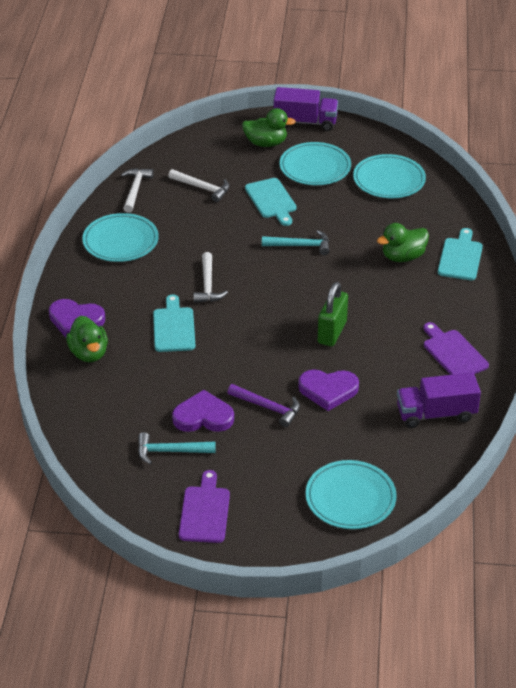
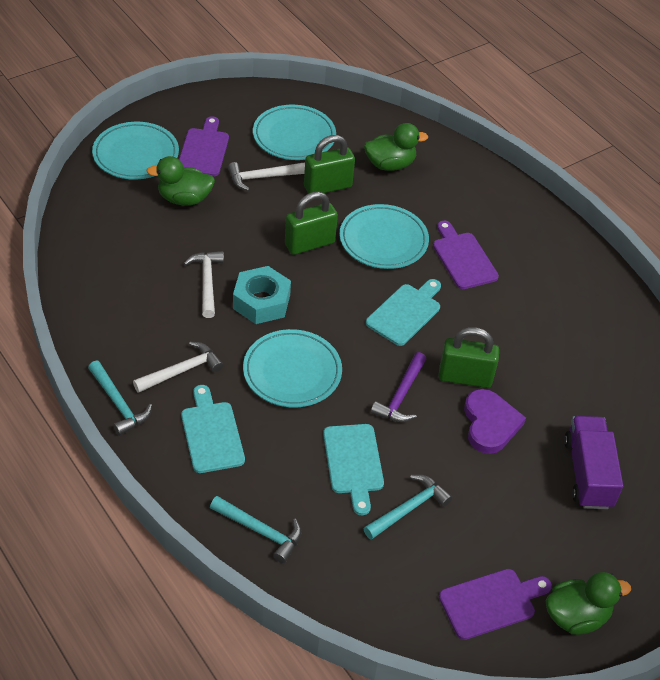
green padlock: [318,282,348,346] = 1 -> [285,192,338,255] [304,135,355,194] [439,327,499,388] = 3
purple cutting board: [179,470,230,543] [423,322,489,375] = 2 -> [179,116,229,177] [433,221,499,289] [439,569,552,640] = 3
purple heart: [49,299,105,338] [172,390,234,432] [298,369,359,411] = 3 -> [464,389,526,454] = 1
purple truck: [274,87,338,131] [397,372,481,428] = 2 -> [564,416,623,509] = 1
turquoise hammer: [138,432,216,464] [262,230,329,255] = 2 -> [88,361,152,436] [210,496,301,563] [363,475,453,540] = 3
turquoise nut: none = 0 -> [233,266,291,324] = 1

